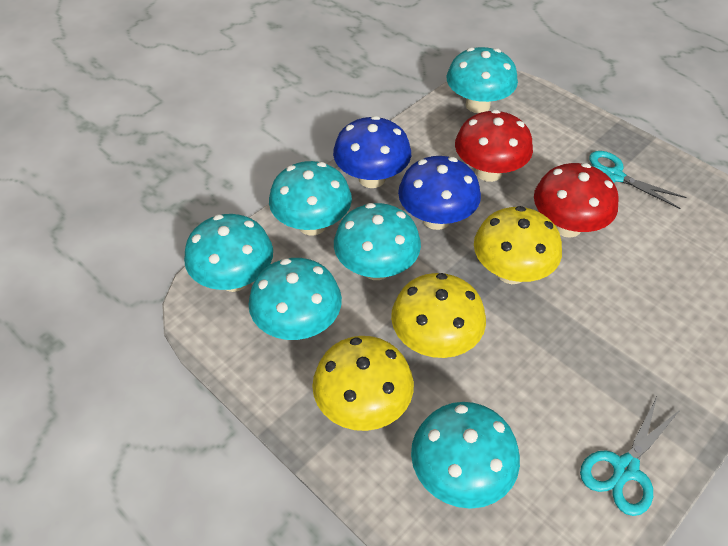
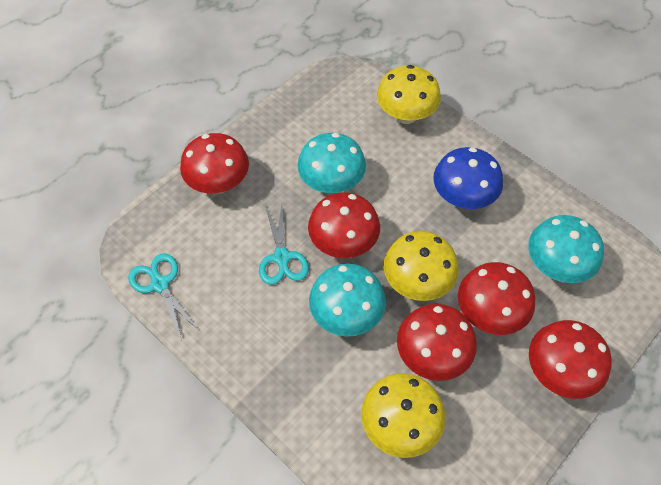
blue mushroom: [333,116,411,188] [398,156,481,230] = 2 -> [433,147,503,209] = 1
red mushroom: [455,109,533,182] [534,163,619,238] = 2 -> [180,133,249,194] [308,192,380,258] [397,304,477,381] [458,262,535,335] [529,320,612,399] = 5
turquoise mushroom: [184,214,273,292] [248,258,342,340] [269,161,352,235] [334,203,421,280] [411,402,520,509] [447,47,518,113] = 6 -> [298,133,366,193] [309,263,386,337] [528,215,604,283] = 3

